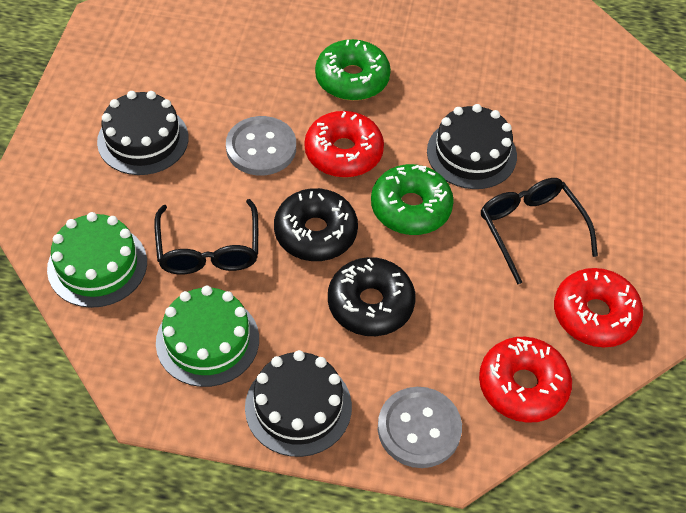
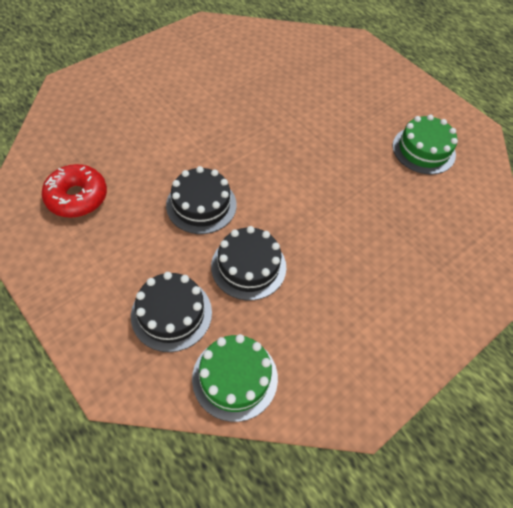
black donut: [274,188,358,261] [328,257,416,336] = 2 -> none = 0
black glasses: [155,199,258,274] [481,178,598,284] = 2 -> none = 0
green donut: [315,39,391,101] [371,164,454,235] = 2 -> none = 0
grey button: [226,116,296,175] [378,387,462,468] = 2 -> none = 0
red donut: [304,111,384,178] [479,337,572,423] [554,268,643,347] = 3 -> [42,164,107,218] = 1

